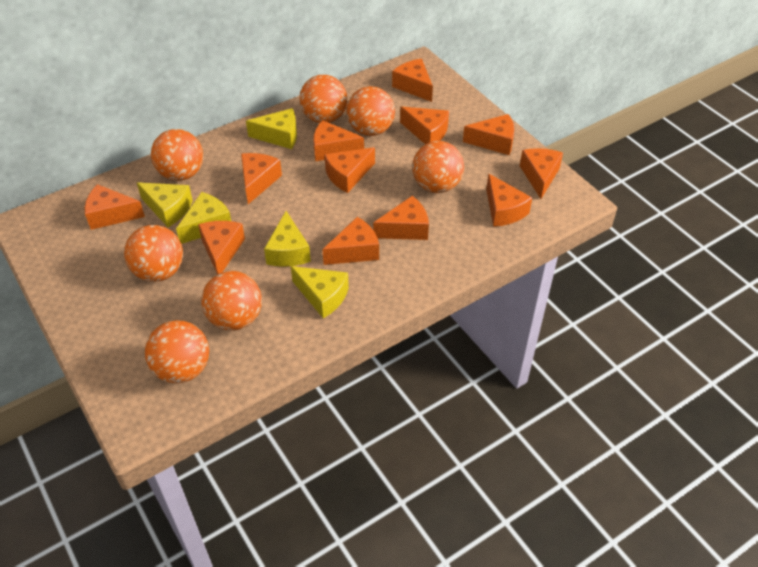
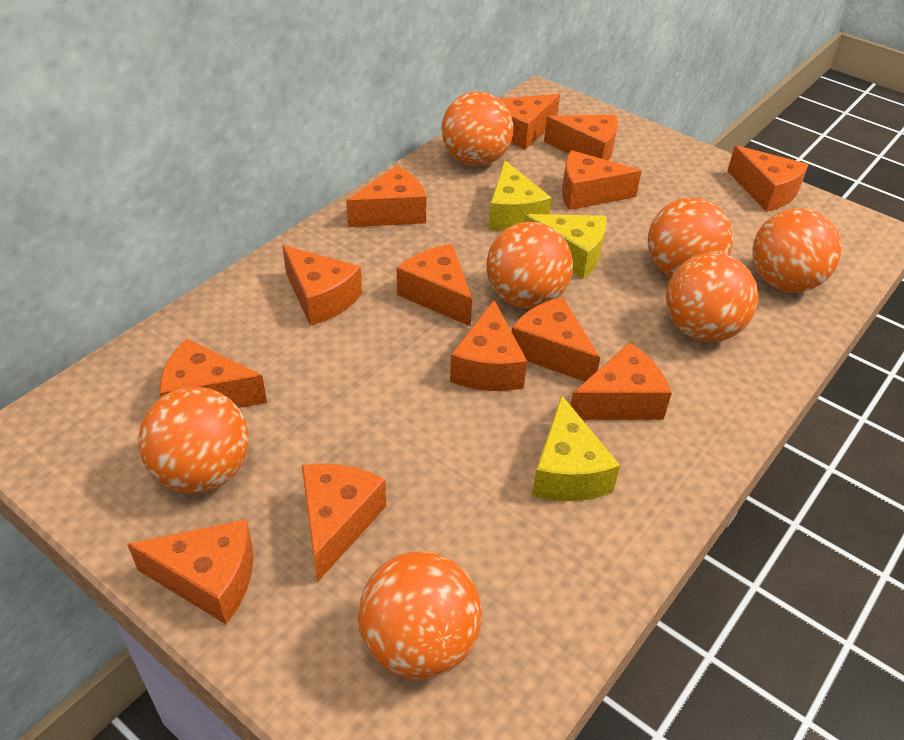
orange cheese: [85,184,145,230] [198,221,245,274] [241,153,282,204] [313,120,364,161] [322,217,379,265] [325,147,375,193] [373,196,429,240] [392,59,433,102] [400,107,449,144] [463,114,514,155] [486,174,532,227] [520,148,563,199] = 12 -> [127,519,253,624] [160,338,267,408] [282,245,362,326] [302,463,386,583] [346,166,426,227] [397,244,472,327] [450,300,527,391] [500,94,560,150] [511,297,600,381] [544,115,618,161] [562,150,642,210] [571,343,672,420] [727,145,809,212] = 13
yellow cheese: [137,182,193,227] [176,192,231,244] [246,108,297,149] [264,211,311,267] [291,266,349,318] = 5 -> [489,160,552,231] [524,214,607,279] [532,395,620,501] = 3

